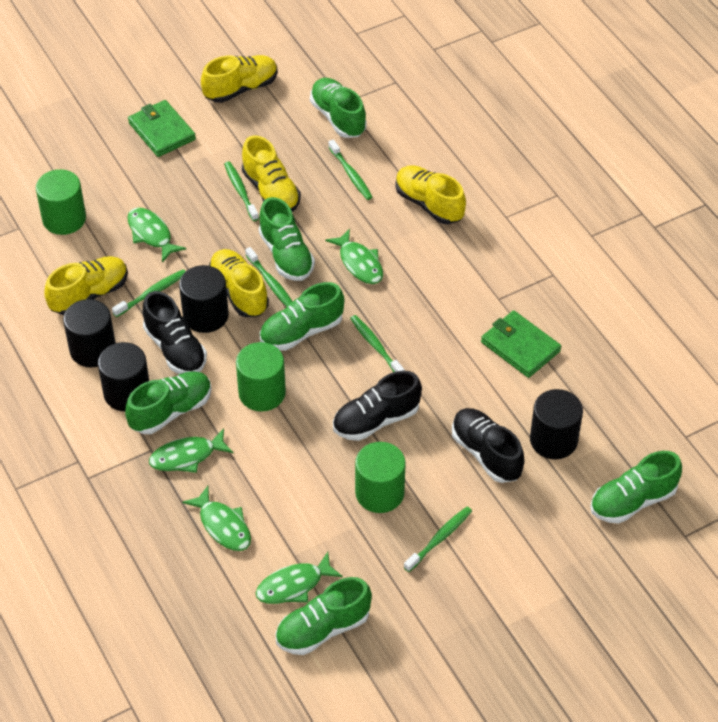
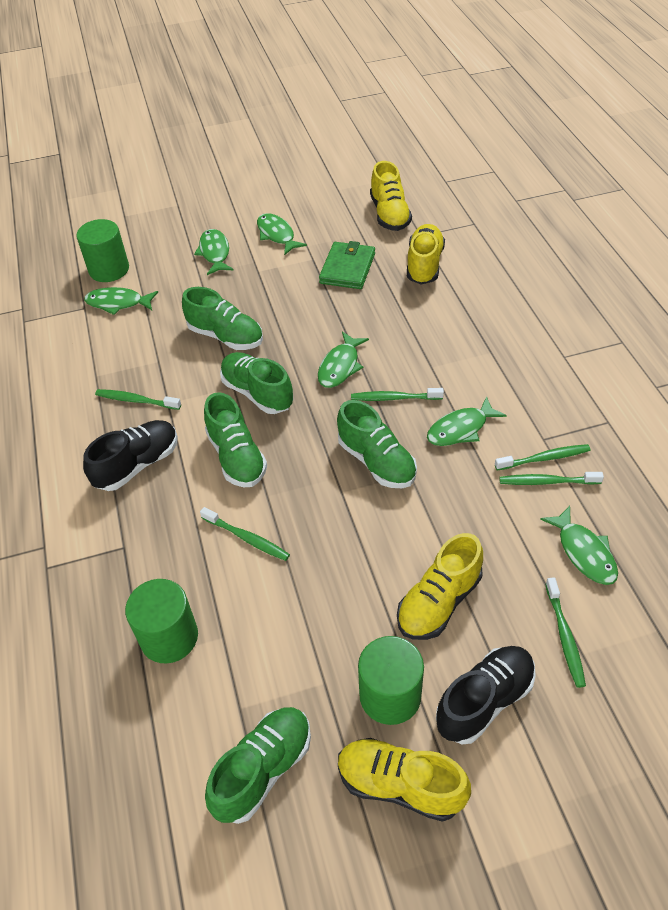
black cylinder: [63,299,115,368] [98,342,149,411] [179,265,229,333] [530,389,583,459] = 4 -> none = 0
black shoe: [142,291,207,374] [333,371,422,441] [452,408,524,483] = 3 -> [83,420,178,491] [436,646,536,744] = 2
green fish: [127,208,186,262] [149,428,234,473] [182,486,251,551] [256,552,343,604] [325,228,383,284] = 5 -> [84,287,158,315] [194,229,234,275] [257,213,307,255] [318,332,369,388] [427,396,507,446] [540,506,618,585] = 6
green shoe: [125,371,212,434] [259,197,315,281] [260,282,344,351] [275,577,372,655] [310,78,367,138] [590,451,682,524] = 6 -> [182,287,263,350] [204,392,267,487] [205,707,311,824] [220,352,294,414] [337,400,417,488] = 5
green wallet: [128,100,196,157] [481,310,561,378] = 2 -> [319,241,375,289] = 1
yellow shoe: [44,256,128,315] [201,55,278,103] [209,249,269,317] [242,135,301,212] [395,165,466,224] = 5 -> [338,738,471,822] [370,161,412,231] [397,533,483,640] [407,224,445,284] = 4

